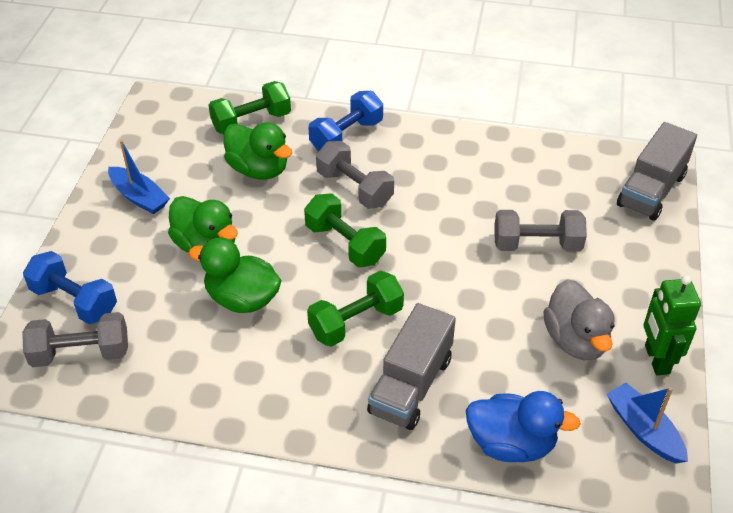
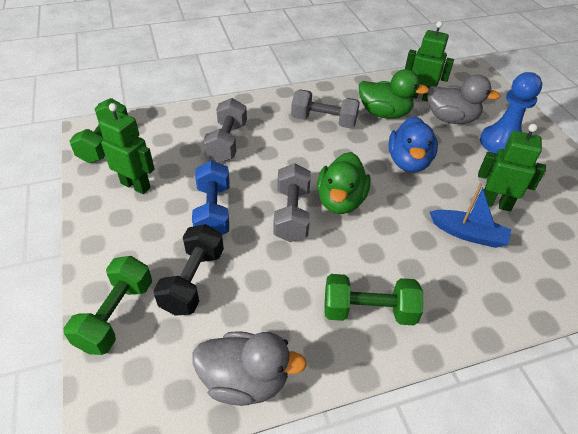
black dumbbell: none = 0 -> [153,224,224,316] = 1
blue boat: [108,140,170,214] [607,383,688,463] = 2 -> [430,183,511,248] = 1
blue dumbbell: [23,251,117,324] [308,91,383,152] = 2 -> [192,160,229,235] = 1
blue pawn: none = 0 -> [480,72,542,154] = 1
green duck: [168,196,238,253] [189,237,282,313] [224,122,292,180] = 3 -> [317,152,371,214] [359,69,429,119] = 2
green robot: [644,275,701,375] = 1 -> [99,103,154,194] [405,21,454,102] [478,124,546,212] = 3
grey duck: [543,279,615,360] = 1 -> [192,331,307,406] [427,75,501,124] = 2
grey truck: [367,303,456,430] [617,122,697,221] = 2 -> none = 0

